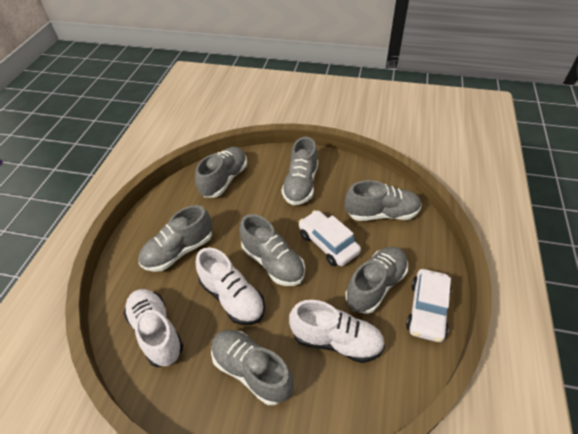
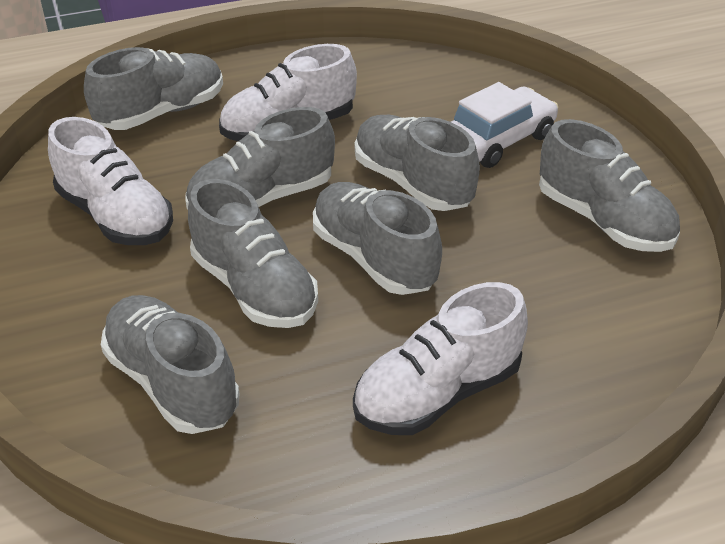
white car: [299,210,361,266] [406,269,452,342] = 2 -> [451,82,558,168] = 1

